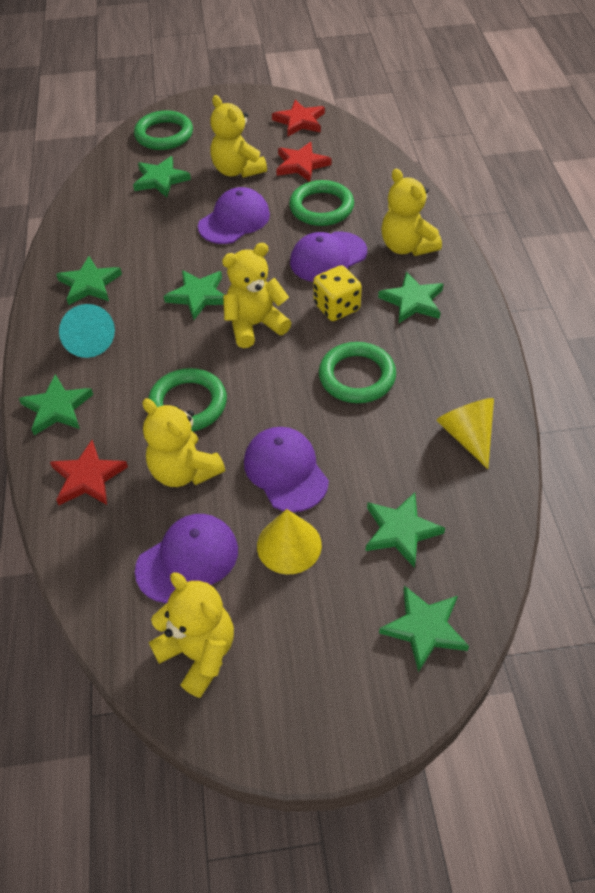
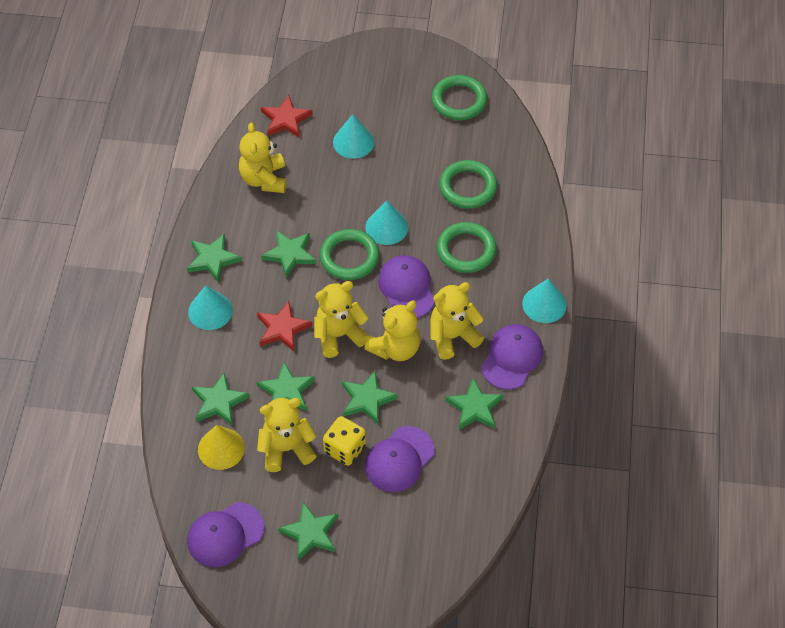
red star: [50,440,128,505] [272,100,325,136] [276,142,331,182] = 3 -> [257,301,312,351] [261,95,313,138] = 2
turquoise cone: [59,304,115,358] = 1 -> [188,285,233,330] [333,114,374,159] [365,200,408,245] [522,278,567,323] = 4
yellow cone: [257,509,322,574] [436,398,494,469] = 2 -> [198,425,245,470] = 1

